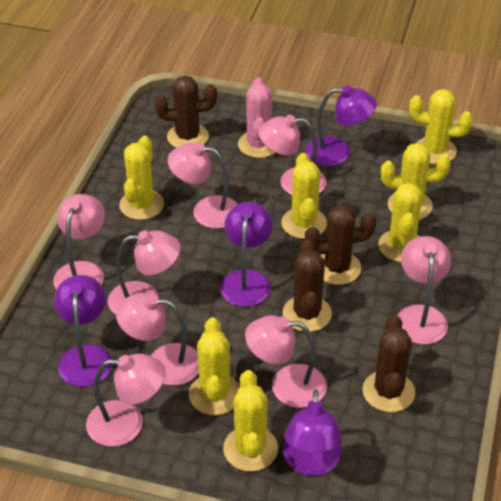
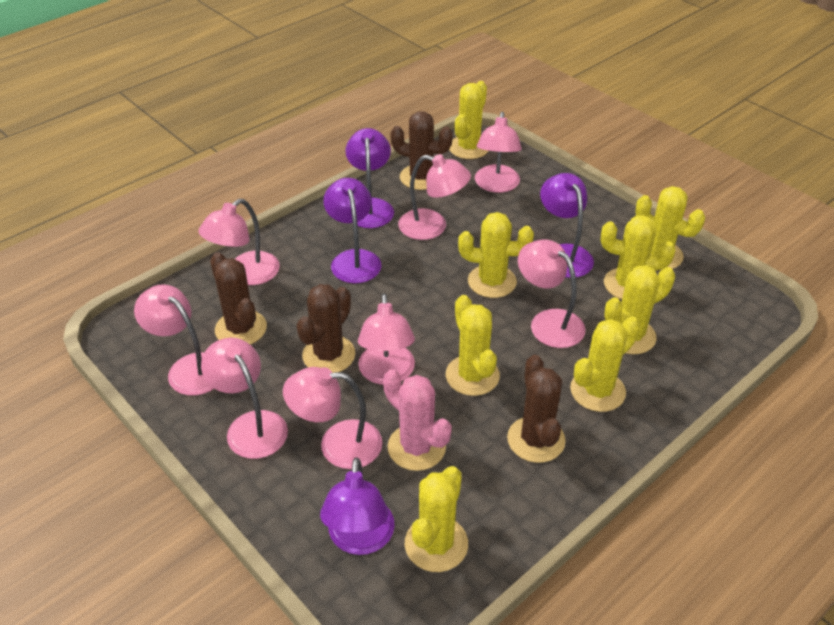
yellow cactus: [119,136,164,220] [189,317,240,415] [223,370,278,472] [281,153,327,239] [378,183,423,262] [381,143,450,220] [409,89,473,164] = 7 -> [405,466,468,572] [446,295,500,396] [449,81,488,159] [458,212,534,298] [570,316,640,412] [600,215,676,299] [604,265,675,354] [635,186,705,269] = 8

